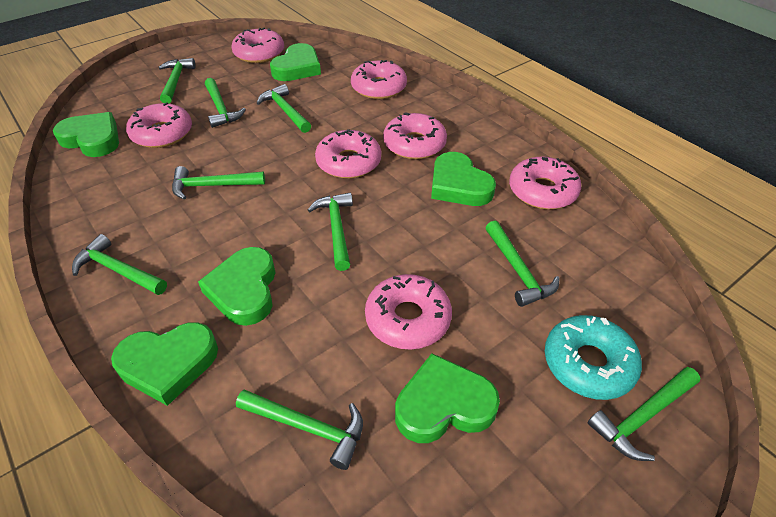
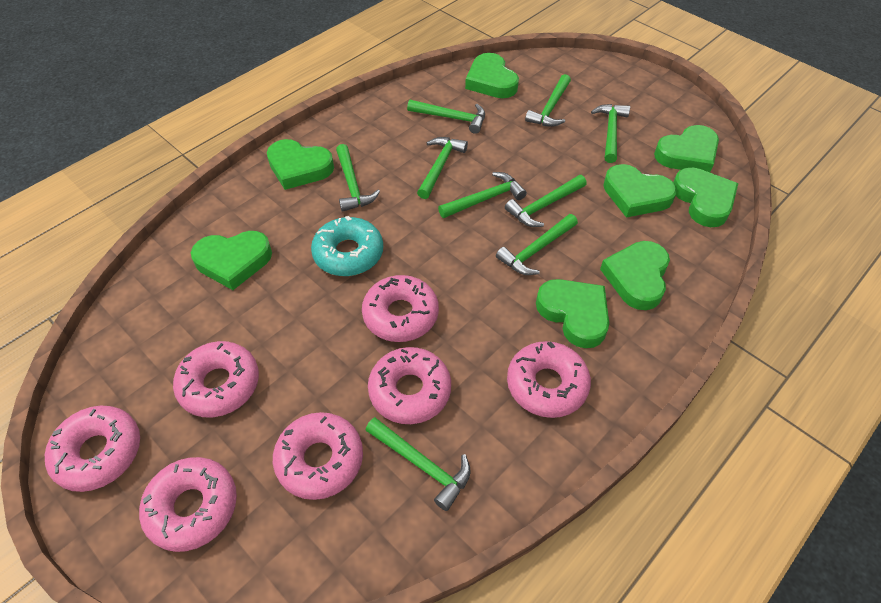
green heart: [53,112,119,157] [111,322,218,406] [198,247,276,326] [270,43,321,81] [395,353,500,443] [431,152,496,206] = 6 -> [191,231,272,290] [267,139,334,190] [465,53,519,98] [536,279,609,348] [600,241,670,310] [603,164,677,218] [654,125,719,172] [673,168,738,227] = 8

